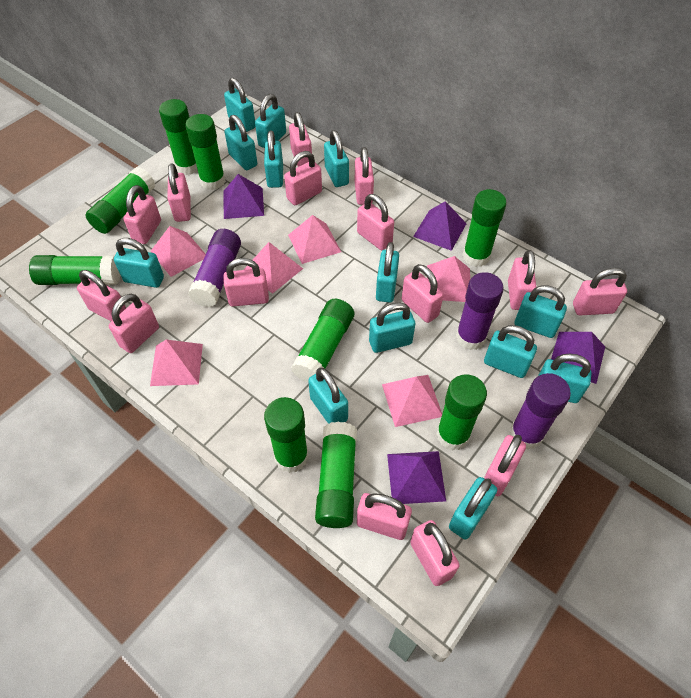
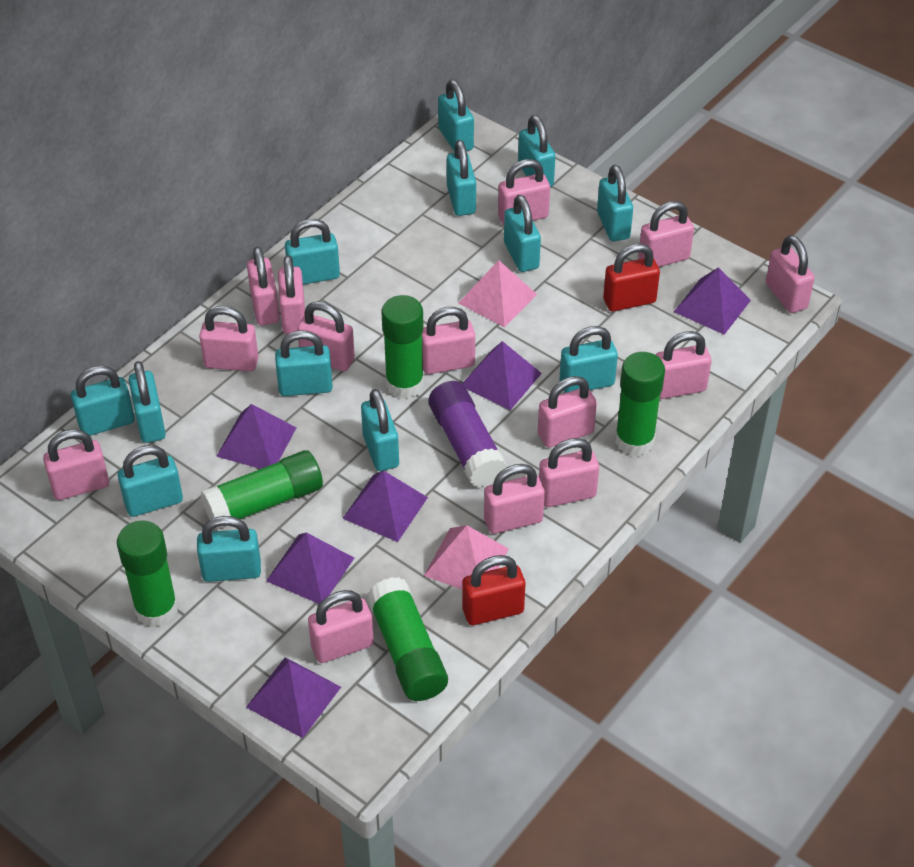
green glue stick: [29,255,121,285] [85,167,155,234] [159,99,198,175] [185,114,225,190] [264,397,308,473] [291,299,354,383] [315,422,357,528] [436,374,487,451] [463,189,507,267] = 9 -> [117,520,178,627] [201,450,323,529] [367,577,448,701] [381,295,424,399] [615,352,665,456] = 5
pink padlock: [77,270,126,321] [109,294,159,353] [123,185,161,244] [167,163,191,222] [224,258,269,307] [284,151,322,205] [289,112,312,167] [355,147,374,205] [357,194,394,250] [357,493,412,540] [402,264,443,323] [410,520,460,586] [484,435,526,496] [508,250,536,310] [573,268,627,316] = 15 -> [43,429,109,500] [199,306,259,371] [247,247,280,325] [278,255,305,334] [297,301,355,371] [308,590,374,663] [422,307,475,374] [484,464,545,534] [498,159,550,225] [538,376,597,448] [539,438,599,507] [638,201,694,267] [656,331,712,399] [766,235,815,313] = 14
pink pyramid: [150,226,206,277] [150,340,203,386] [244,242,303,294] [288,215,341,264] [382,375,442,427] [427,256,470,302] = 6 -> [424,525,508,590] [459,260,537,327] = 2
purple glue stick: [188,229,241,307] [456,272,504,350] [510,373,571,450] = 3 -> [429,381,507,488] = 1
purple pyramid: [223,174,264,219] [387,451,446,504] [413,201,467,251] [551,332,605,384] = 4 -> [216,404,297,469] [246,657,341,738] [266,532,354,604] [342,470,428,542] [462,341,542,410] [674,267,751,335] = 6
red padlock: none = 0 -> [462,555,525,625] [603,244,660,311] = 2

